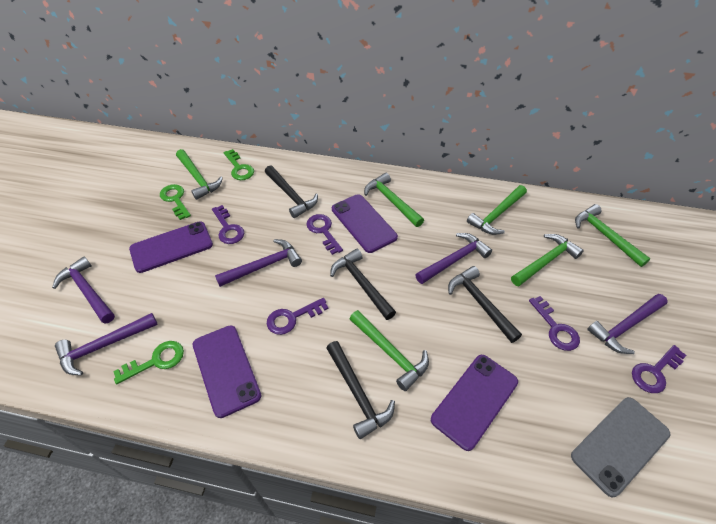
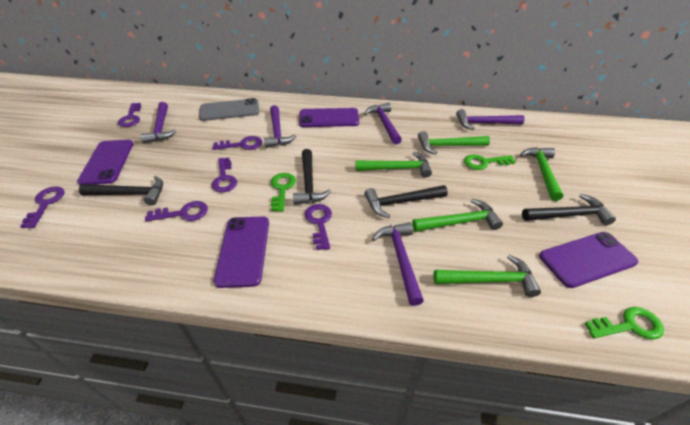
green hammer: [176,149,223,200] [350,310,429,391] [364,173,424,227] [467,185,527,235] [511,234,584,286] [575,204,651,267] = 6 -> [355,152,432,178] [412,199,503,232] [418,131,490,155] [433,255,541,297] [520,147,563,201] = 5
purple key: [212,205,244,244] [267,298,329,335] [307,214,343,255] [529,296,580,351] [632,345,687,393] = 5 -> [20,187,64,229] [118,103,141,127] [145,201,208,222] [211,157,237,193] [212,136,262,150] [304,204,332,250] = 6

